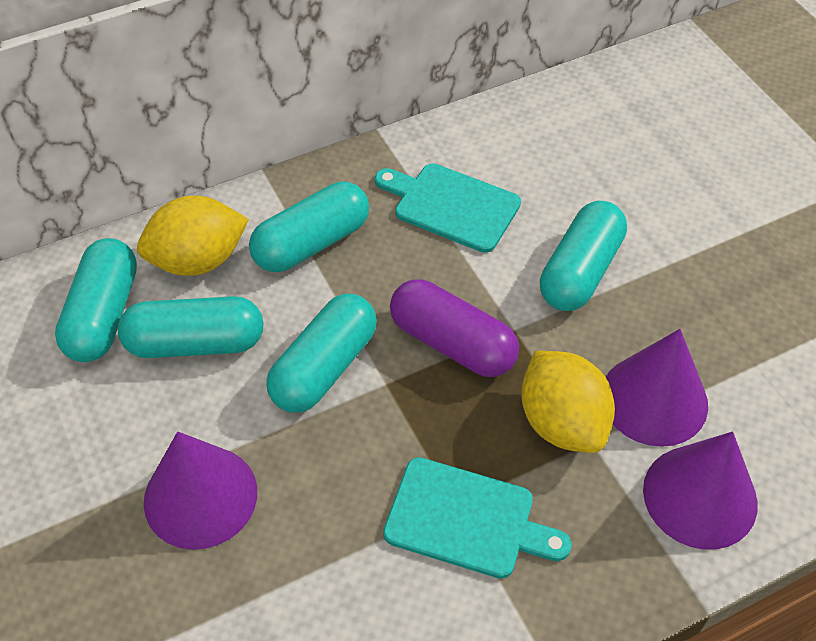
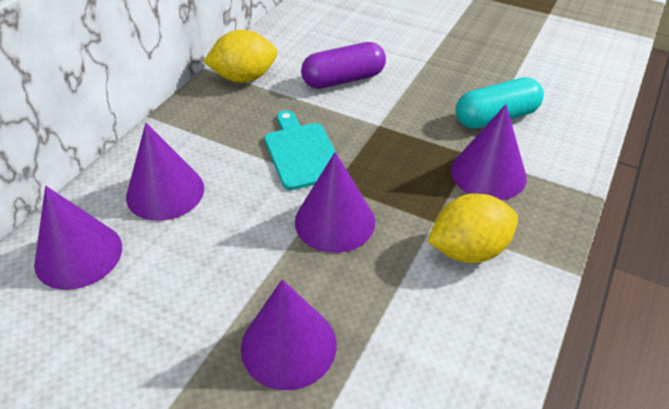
purple cone: [144,432,257,550] [606,329,708,447] [643,432,758,550] = 3 -> [34,186,122,290] [126,123,204,221] [241,279,337,390] [295,152,375,253] [451,104,527,200] = 5
turquoise capsule: [55,238,137,362] [118,296,264,358] [249,182,369,272] [266,294,377,413] [540,201,627,311] = 5 -> [456,77,544,129] = 1
turquoise cutting board: [375,163,521,253] [383,457,571,579] = 2 -> [264,110,340,190] = 1

